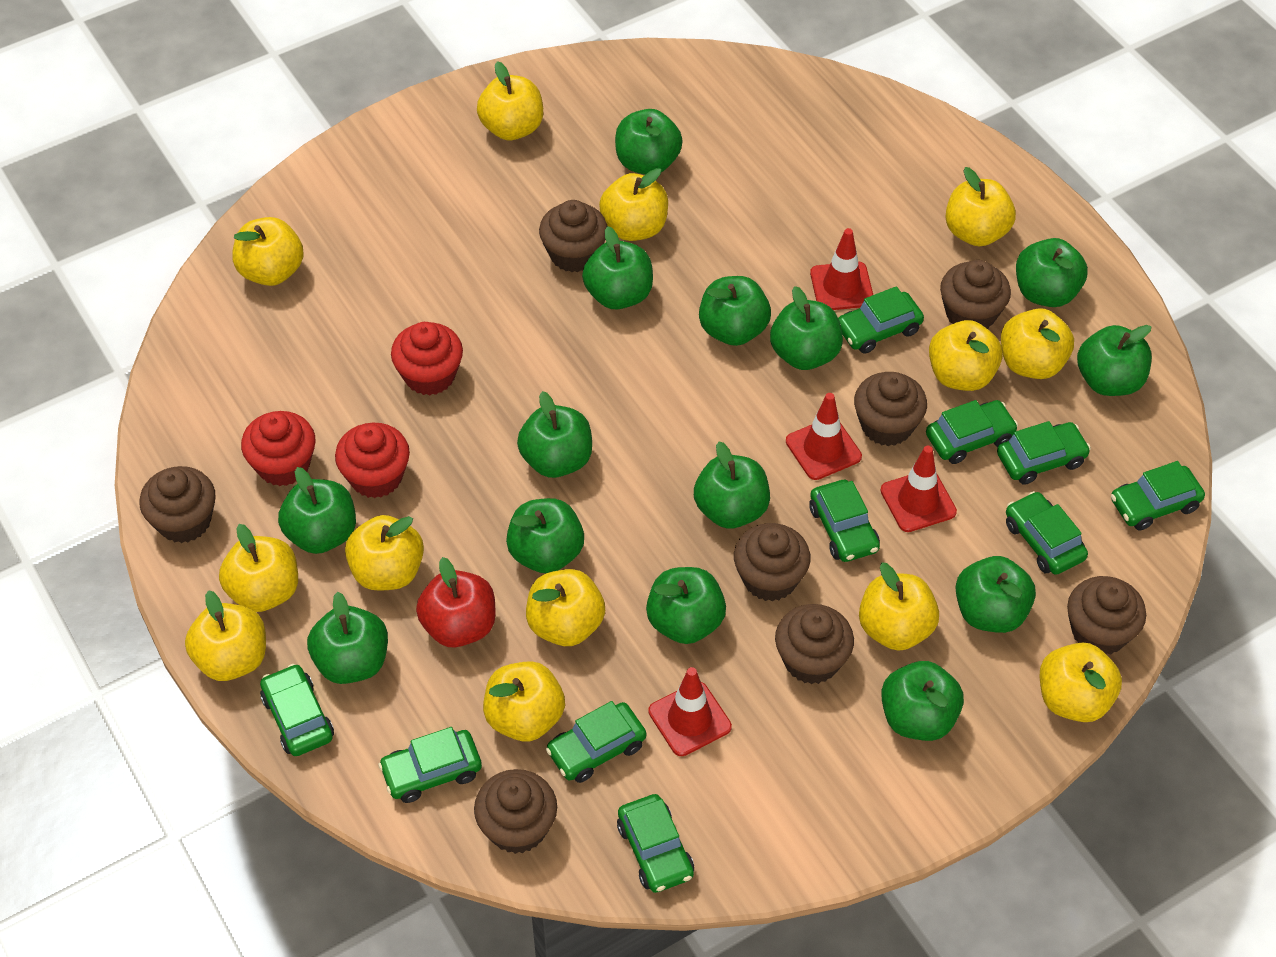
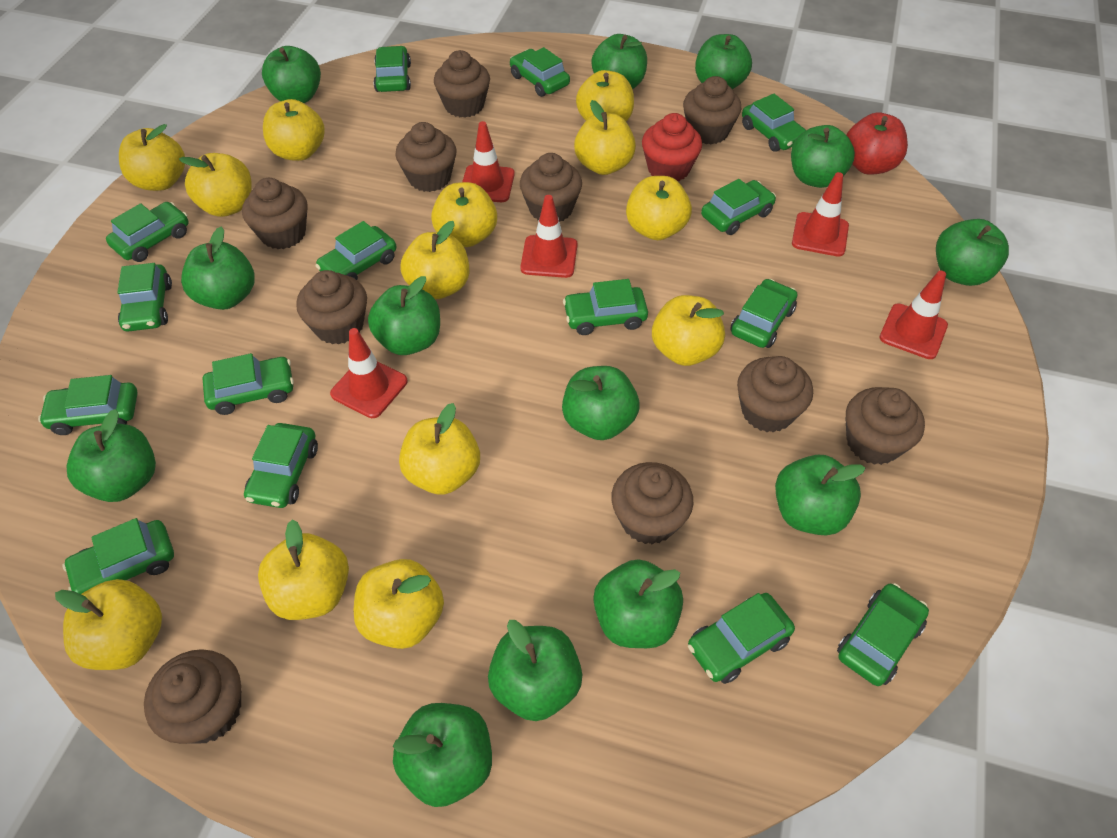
brown cupcake: [140,466,215,543] [474,769,557,854] [539,200,607,272] [734,523,811,601] [775,604,854,684] [854,372,927,446] [940,260,1011,329] [1067,576,1146,654] = 8 -> [144,649,241,744] [242,178,308,249] [296,270,367,345] [395,122,457,192] [434,50,490,118] [520,153,582,222] [611,462,693,545] [683,76,741,145] [737,356,813,433] [845,387,925,465] = 10
green apple: [278,467,356,554] [307,592,388,684] [506,498,584,573] [517,391,592,478] [582,226,653,309] [615,109,683,175] [646,567,726,644] [694,442,770,529] [699,276,771,346] [770,286,843,370] [881,661,964,741] [956,556,1036,633] [1016,238,1088,307] [1077,325,1152,396] = 14 -> [67,409,156,502] [181,227,255,310] [262,46,321,103] [368,276,440,355] [393,703,492,807] [488,620,582,721] [562,366,639,440] [591,34,647,89] [593,559,683,648] [695,34,752,89] [775,455,865,535] [791,125,855,188] [936,219,1009,286] = 13
green car: [260,664,334,756] [378,727,482,803] [546,701,646,783] [617,794,694,893] [809,480,880,562] [838,286,924,354] [926,400,1018,464] [997,421,1091,485] [1006,491,1088,575] [1111,461,1205,531] = 10 -> [38,375,138,435] [62,518,174,594] [106,202,189,262] [118,263,172,332] [203,353,294,415] [244,423,318,508] [316,221,396,280] [373,46,411,92] [510,47,570,97] [563,279,648,335] [688,593,795,684] [701,179,776,235] [730,279,797,348] [742,94,806,152] [837,583,929,686] = 15
red cupcake: [241,411,315,486] [335,423,410,498] [391,322,463,396] = 3 -> [642,113,702,181] = 1
red traffic cone: [648,667,732,756] [786,393,862,480] [810,228,873,310] [880,446,957,532] = 4 -> [330,328,408,418] [462,121,515,202] [520,195,577,278] [792,172,849,257] [880,271,948,359] = 5

